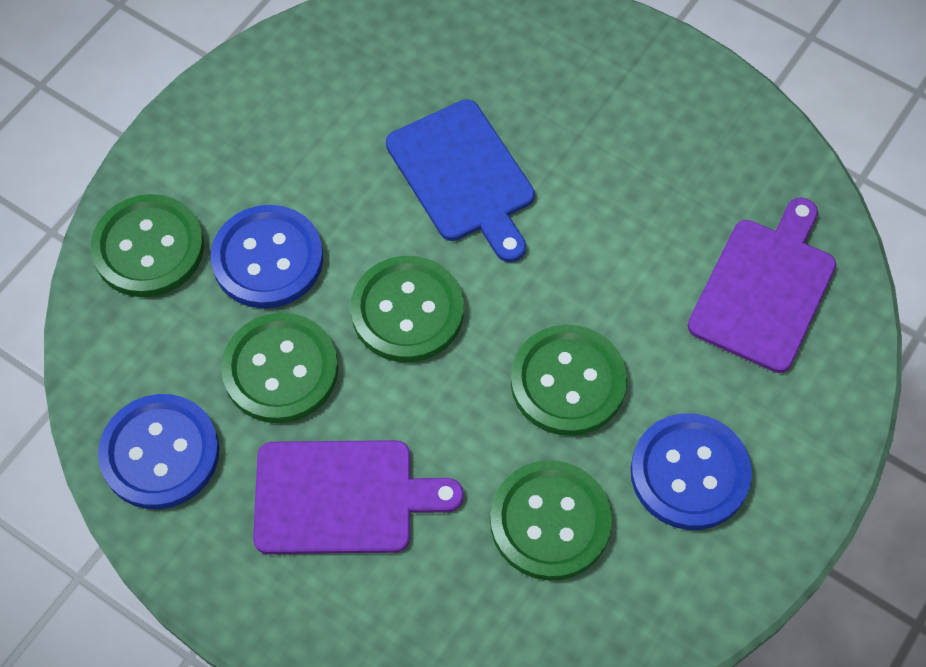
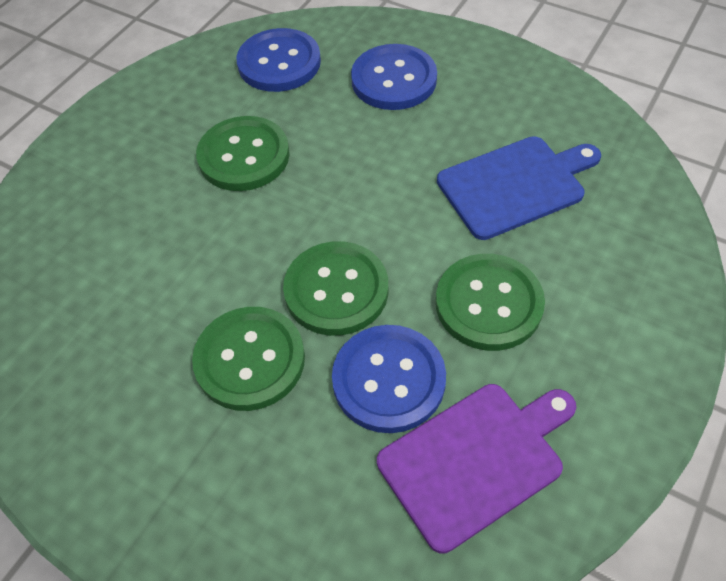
green button: [91,194,204,297] [221,313,338,423] [350,256,464,362] [490,460,612,580] [511,325,627,436] = 5 -> [192,307,305,411] [196,116,290,191] [283,241,388,336] [436,254,545,351] = 4
purple cutting board: [253,440,464,554] [688,197,836,373] = 2 -> [377,384,576,554] = 1

